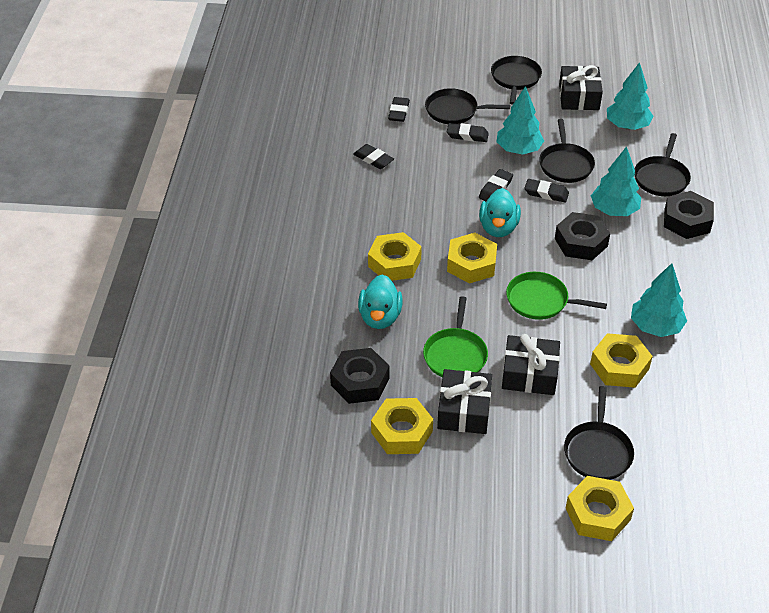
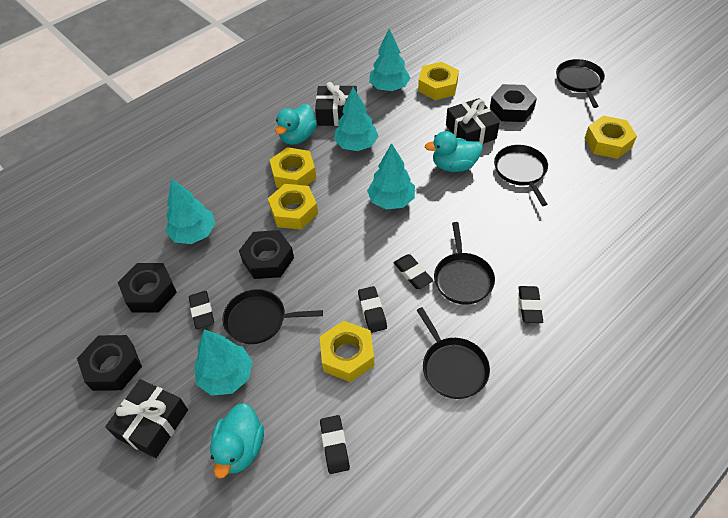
black nut: [330,348,390,404] [555,212,610,260] [664,191,714,239] = 3 -> [77,335,142,391] [118,263,177,312] [239,230,294,279] [490,84,537,122] = 4
green pan: [423,297,488,378] [506,272,607,320] = 2 -> none = 0
turquoise duck: [358,274,403,329] [479,188,521,237] = 2 -> [210,403,264,479] [275,104,317,145] [425,131,483,172] = 3
turquoise tree: [497,86,544,155] [591,146,641,216] [607,62,654,130] [631,263,687,337] = 4 -> [166,178,215,244] [194,329,253,396] [334,87,378,151] [367,143,415,210] [369,29,410,91] = 5

